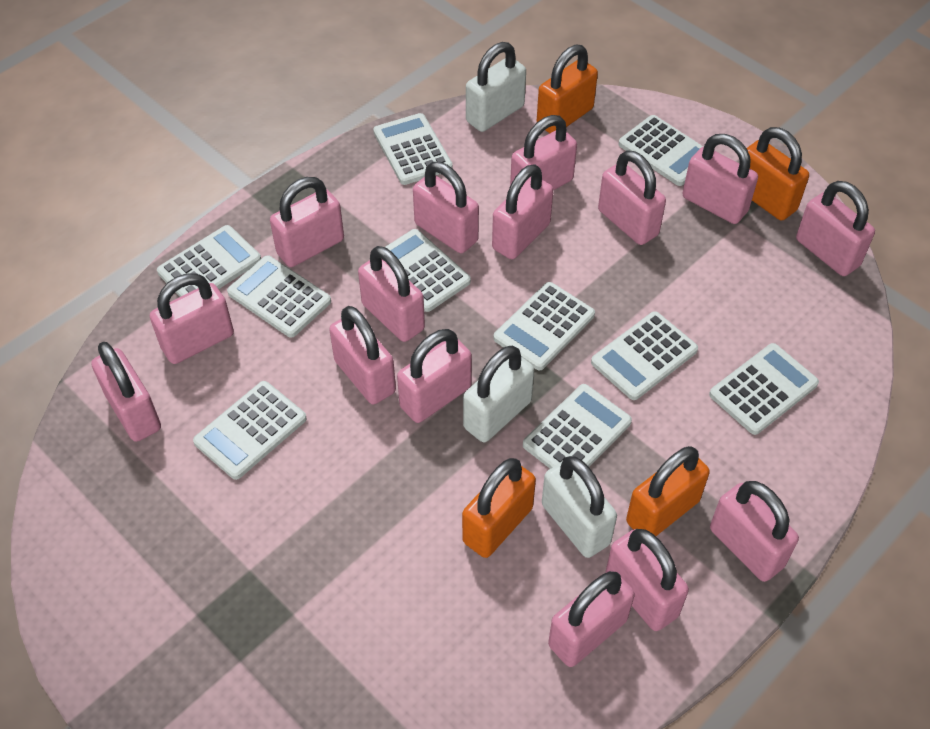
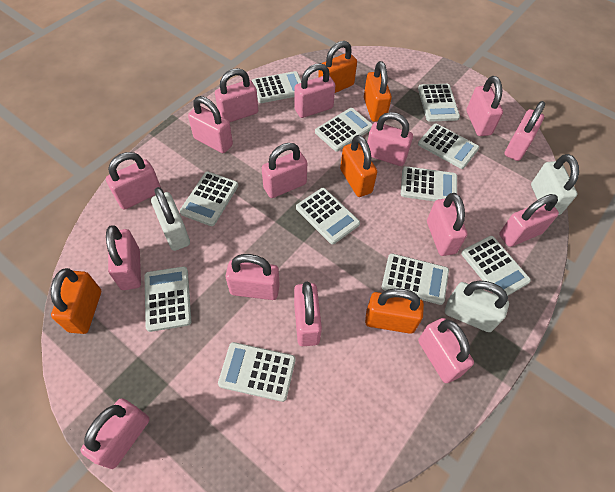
orange padlock: [462,458,536,558] [537,44,598,133] [626,446,710,536] [747,127,809,220] = 4 -> [51,268,101,334] [318,41,357,93] [340,135,377,197] [364,61,392,122] [365,288,424,334] = 5
white calculator: [157,225,261,297] [193,381,307,480] [227,255,331,338] [373,113,453,185] [386,229,471,312] [494,282,595,370] [523,384,632,469] [591,311,698,400] [618,115,703,186] [709,343,819,435] = 10 -> [145,266,191,332] [180,172,238,226] [218,342,295,402] [252,71,301,103] [296,188,360,244] [315,108,373,152] [382,253,449,305] [401,166,457,201] [418,84,460,122] [418,123,479,169] [461,236,531,296] = 11

